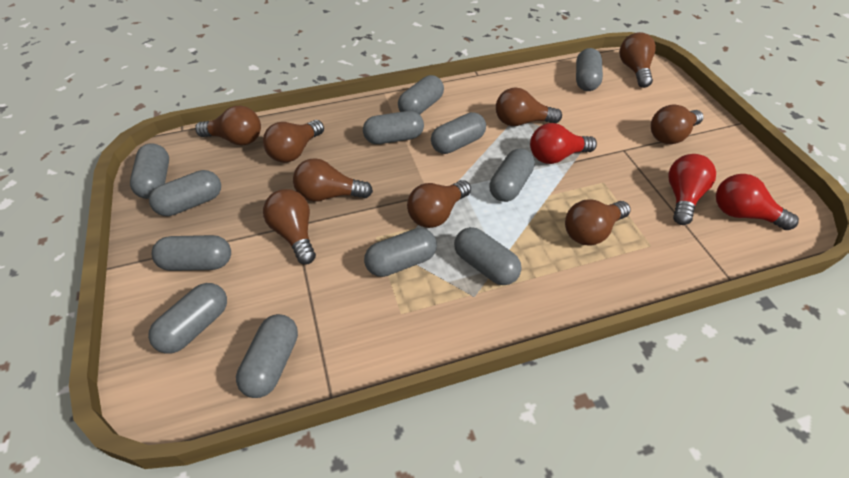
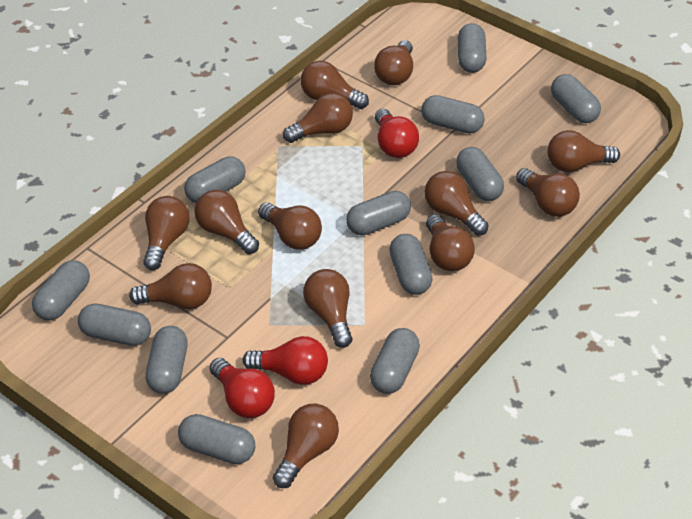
brown light bulb: [195,106,261,146] [263,120,324,163] [263,189,316,265] [293,158,373,202] [407,180,471,228] [496,87,562,126] [565,199,631,245] [619,32,656,88] [651,104,703,144] = 9 -> [129,263,212,309] [143,196,190,270] [195,190,259,254] [258,203,322,250] [273,403,339,488] [283,93,353,143] [301,61,369,109] [303,269,352,348] [374,40,413,85] [425,171,489,236] [426,214,475,271] [516,168,580,217] [547,130,620,172] = 13

